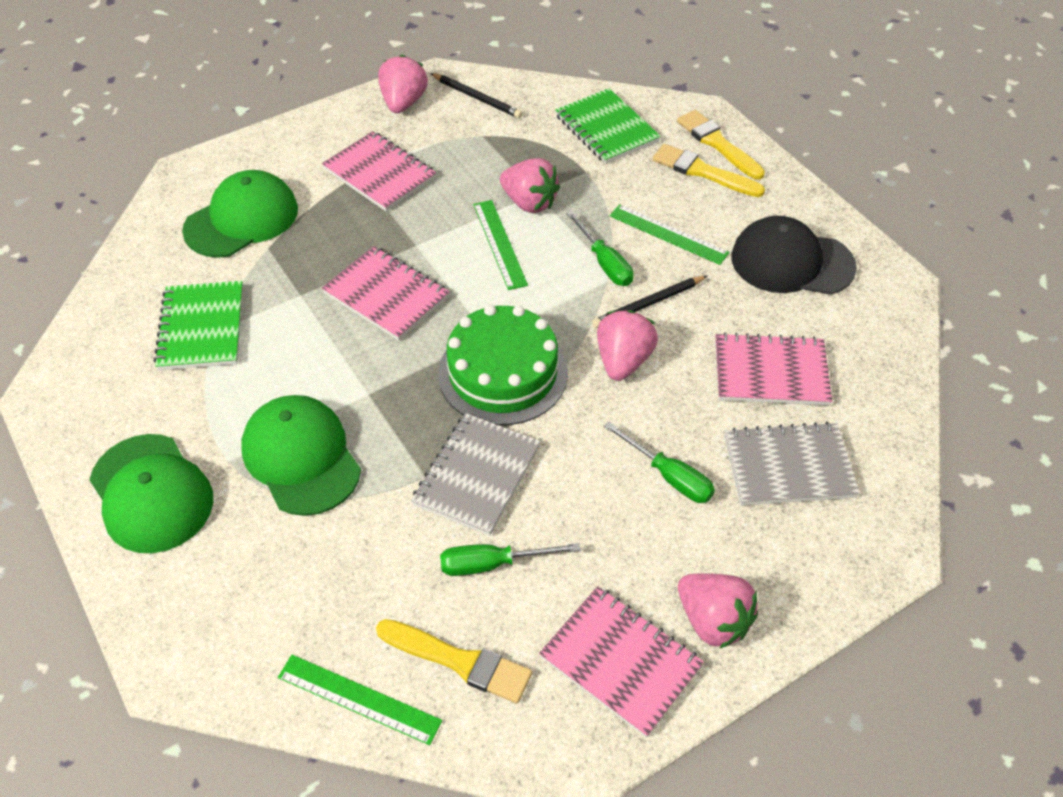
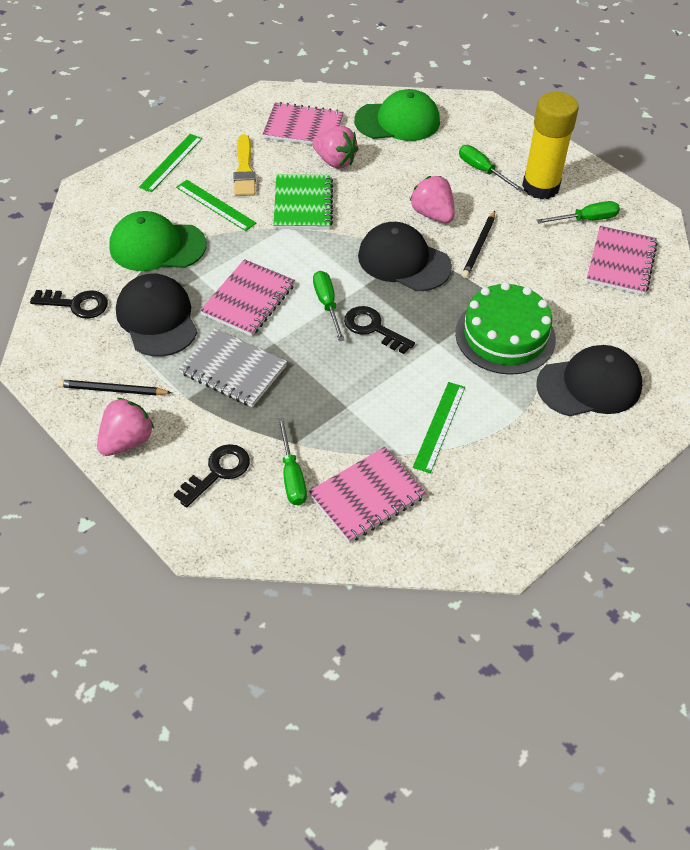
black cap: [731,216,857,295] = 1 -> [116,273,198,357] [358,222,452,291] [536,345,642,416] = 3
black key: none = 0 -> [30,290,108,319] [174,444,250,507] [344,306,415,354] = 3
green cap: [90,434,213,553] [182,170,298,258] [241,395,361,516] = 3 -> [109,211,207,271] [354,89,440,141] = 2
green notebook: [154,281,243,370] [555,88,661,164] = 2 -> [273,174,333,230] = 1
green screwdriver: [440,543,581,576] [566,211,634,286] [603,421,715,503] = 3 -> [278,417,307,505] [313,271,345,341] [459,145,524,192] [537,201,620,224] = 4
grey notebook: [411,413,541,536] [724,422,859,506] = 2 -> [179,328,287,407] = 1
pink strawberry: [378,55,428,113] [500,158,560,213] [597,310,658,381] [678,573,758,649] = 4 -> [97,398,154,456] [312,126,358,169] [410,176,455,223] = 3
yellow brush: [376,619,532,703] [652,144,765,197] [677,110,765,180] = 3 -> [234,134,256,196] = 1
yellow glue stick: none = 0 -> [522,92,579,199] = 1

